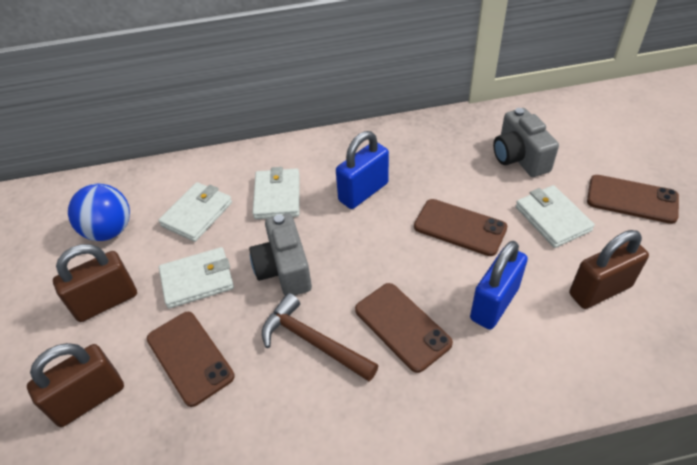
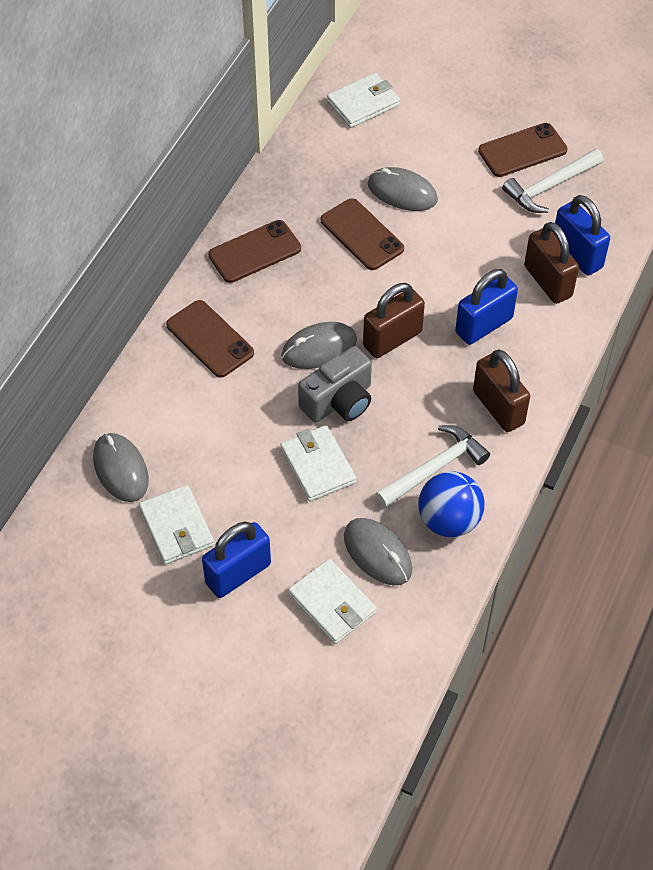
blue padlock: [336,131,389,209] [470,241,528,329] = 2 -> [202,522,271,598] [455,269,518,345] [553,195,610,275] = 3
brown hammer: [262,293,379,381] = 1 -> none = 0
grey camera: [249,213,312,296] [493,108,559,177] = 2 -> [298,346,372,423] = 1
grey mouse: none = 0 -> [93,433,149,502] [281,322,357,369] [344,518,412,585] [368,167,438,211] = 4
white hammer: none = 0 -> [375,425,490,508] [502,149,604,213] = 2

